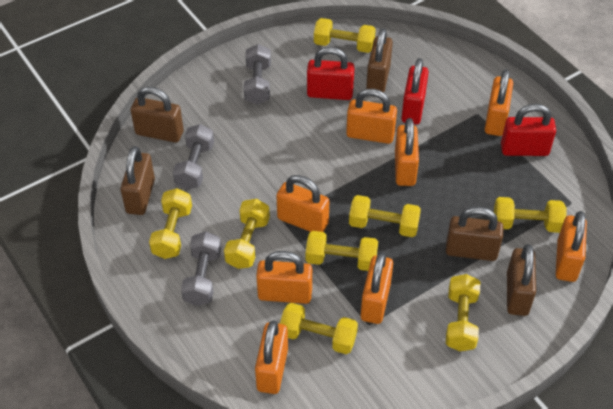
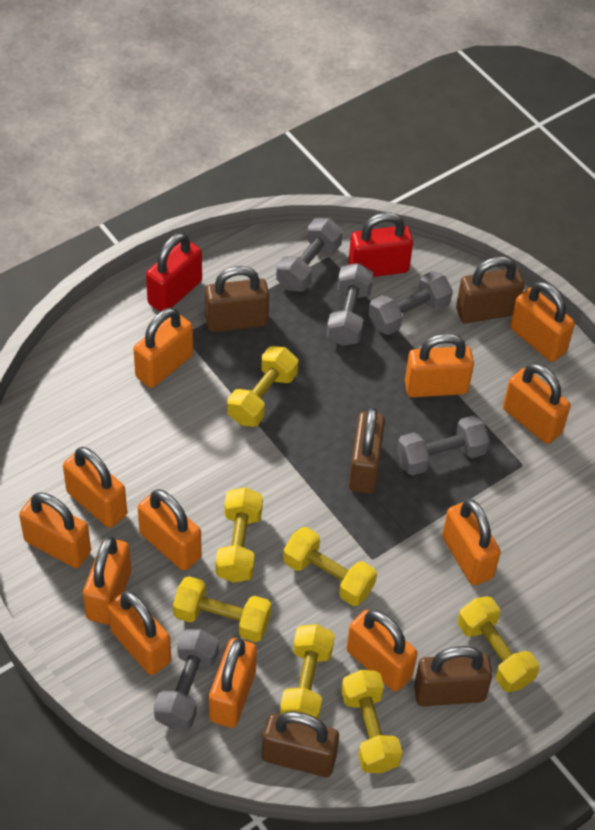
grey dumbbell: [173,124,214,190] [181,232,221,306] [244,44,271,105] = 3 -> [154,629,219,730] [276,218,343,291] [327,263,374,346] [368,271,453,335] [397,416,490,475] = 5
orange padlock: [255,321,288,394] [256,251,312,304] [276,175,329,232] [346,89,397,144] [361,252,393,324] [395,118,419,186] [485,69,513,136] [556,211,587,282] = 8 -> [19,492,91,568] [63,447,127,528] [83,536,131,625] [108,591,171,675] [133,308,193,388] [137,489,202,571] [209,638,257,728] [346,610,417,691] [405,333,474,397] [442,499,501,586] [503,363,571,444] [510,281,575,362] = 12
red padlock: [307,47,355,100] [402,58,429,125] [501,104,556,156] = 3 -> [146,233,202,312] [348,212,413,277] = 2
yellow dumbbell: [149,188,192,259] [224,199,270,269] [280,303,358,354] [306,231,378,271] [314,18,376,53] [349,195,421,237] [446,274,480,351] [494,197,567,233] = 8 -> [173,576,272,642] [215,487,263,583] [228,346,298,427] [280,624,335,719] [283,527,377,606] [341,670,402,773] [458,596,539,692] = 7

